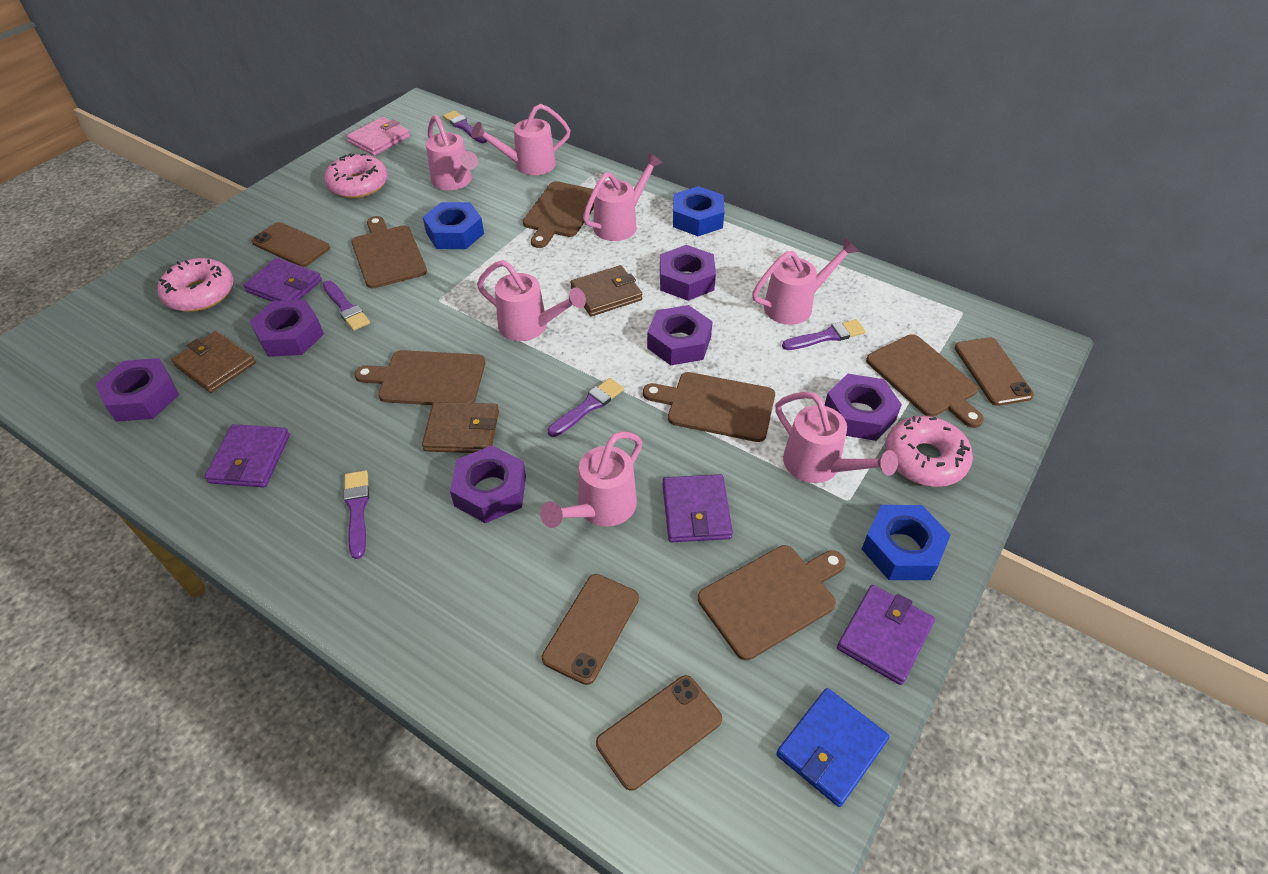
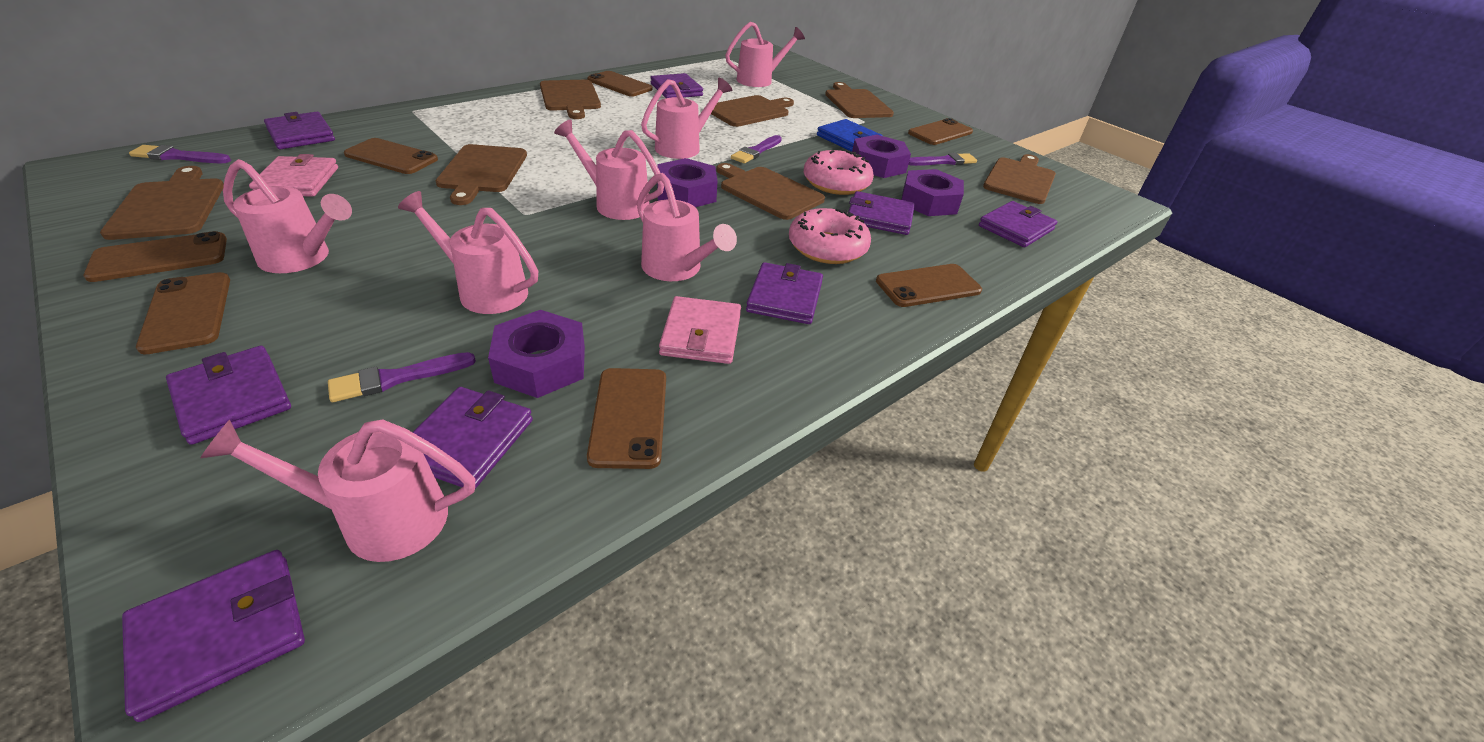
blue nut: [423,202,484,249] [673,186,724,236] [862,505,951,580] = 3 -> none = 0
brown cutting board: [351,216,427,289] [354,350,485,405] [523,181,594,248] [643,372,775,442] [698,545,846,661] [866,334,984,428] = 6 -> [100,166,224,240] [436,144,527,205] [540,80,601,119] [711,95,794,127] [716,163,825,220] [825,82,894,118] [983,154,1056,204] = 7
brown phone: [252,222,330,267] [542,574,639,685] [596,675,722,791] [955,337,1034,406] = 4 -> [83,231,227,282] [136,272,230,355] [344,138,438,174] [587,71,652,97] [587,368,666,469] [876,264,982,307] [908,118,973,145] = 7
brown wallet: [171,331,256,393] [422,402,499,453] [570,265,642,316] = 3 -> none = 0
pink donut: [157,258,233,312] [324,153,388,198] [885,416,973,487] = 3 -> [789,208,871,264] [804,150,874,195] = 2
pink wallet: [347,117,410,156] = 1 -> [249,154,338,197] [659,296,741,364] = 2
purple brush: [323,280,370,331] [343,470,369,559] [443,111,487,143] [548,378,624,437] [782,319,865,350] = 5 -> [129,145,231,163] [328,352,476,402] [731,135,782,164] [908,153,977,166] = 4
purple nut: [96,358,179,422] [250,300,324,357] [450,445,526,523] [647,305,713,365] [660,245,716,301] [825,374,902,441] = 6 -> [488,310,585,398] [657,158,717,207] [852,135,911,178] [901,169,964,216] = 4
purple wallet: [205,424,290,487] [243,258,322,301] [662,474,733,542] [837,585,935,685] = 4 -> [122,550,305,722] [166,346,291,445] [264,112,335,149] [413,387,533,489] [650,73,703,98] [746,262,823,324] [848,191,915,235] [979,201,1058,247] = 8

